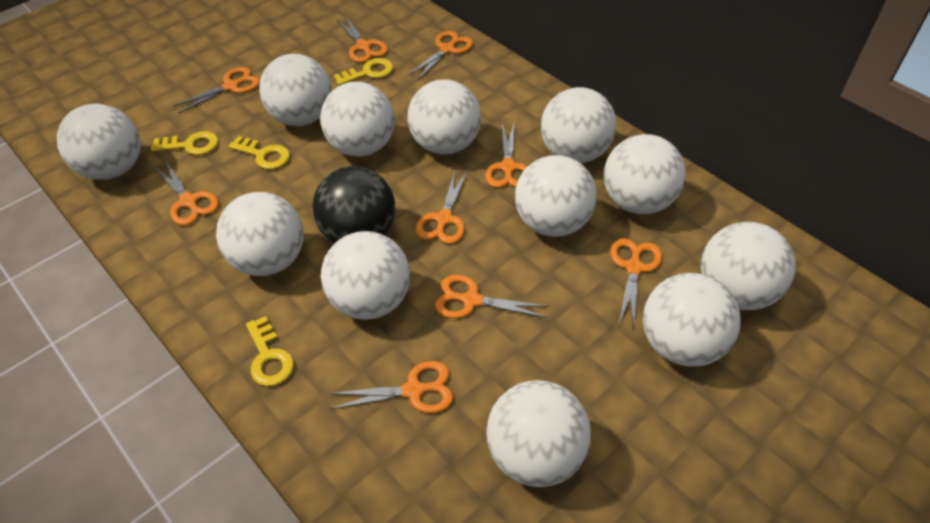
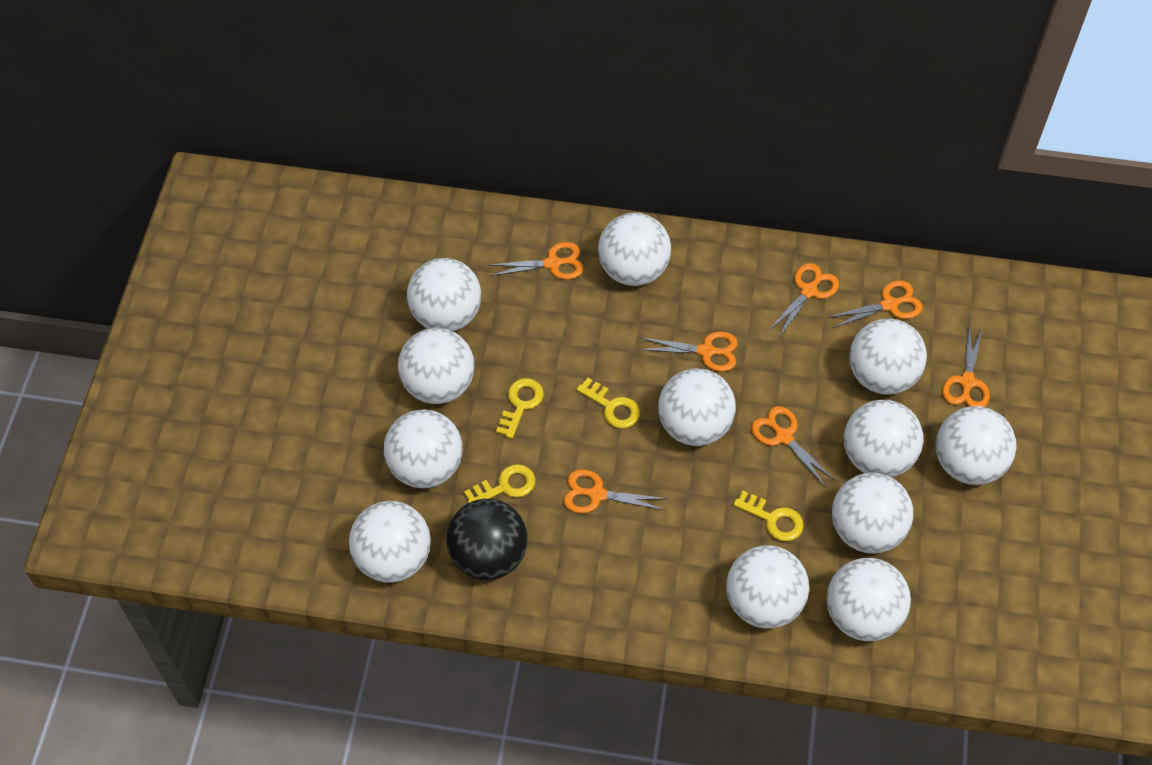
orange scissors: [155,161,219,225] [173,67,260,113] [329,361,453,413] [336,16,388,63] [409,31,473,80] [416,170,468,244] [435,275,549,319] [485,124,527,188] [611,238,662,327] = 9 -> [489,242,584,280] [563,469,668,513] [639,332,738,372] [751,406,836,487] [768,263,839,337] [827,280,923,328] [942,326,990,407] = 7

